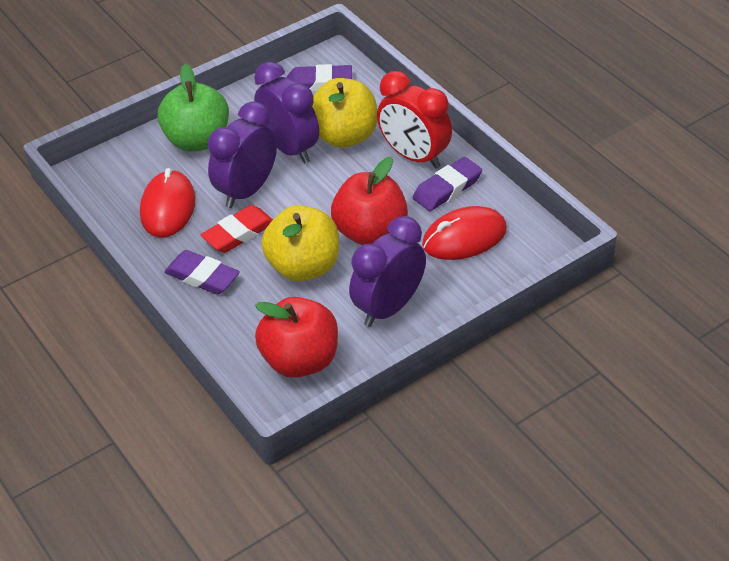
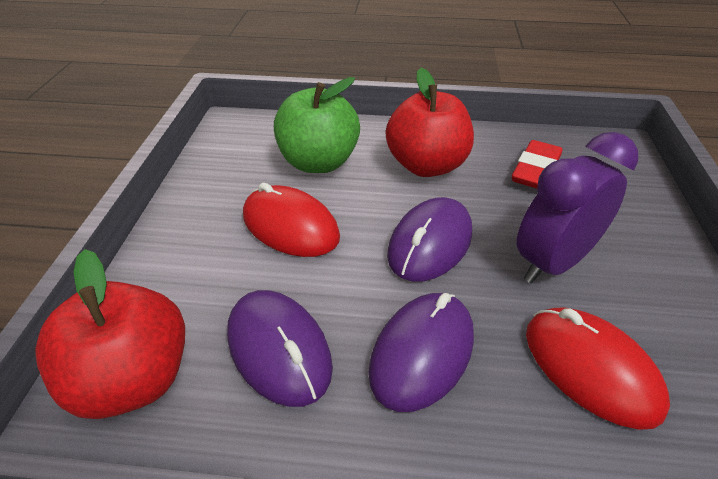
purple clock: [208,101,277,208] [254,62,319,164] [349,216,426,327] = 3 -> [517,132,638,284] = 1
purple eraser: [164,250,240,295] [287,64,352,92] [413,157,482,211] = 3 -> none = 0
purple mouse: none = 0 -> [227,290,333,407] [368,293,474,412] [387,197,472,282] = 3
red clock: [377,71,452,169] = 1 -> none = 0
yellow apple: [261,205,339,281] [312,78,377,148] = 2 -> none = 0

